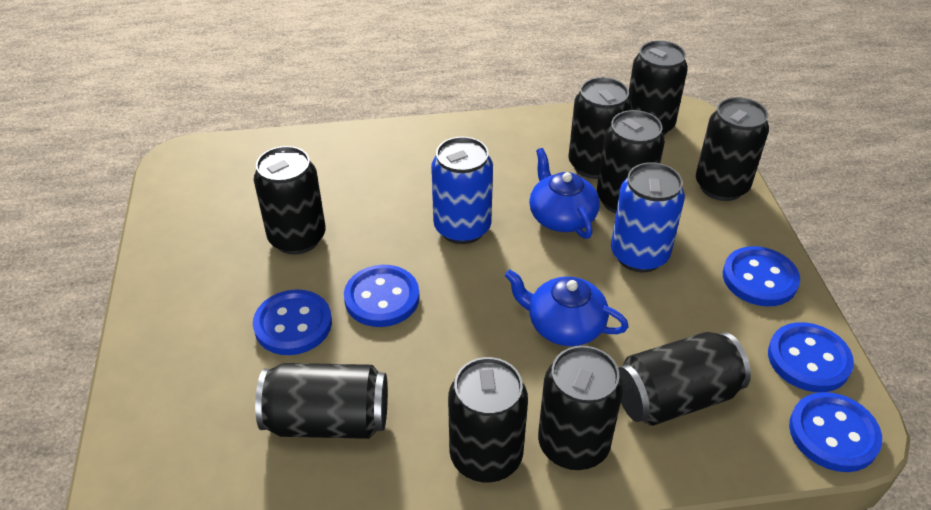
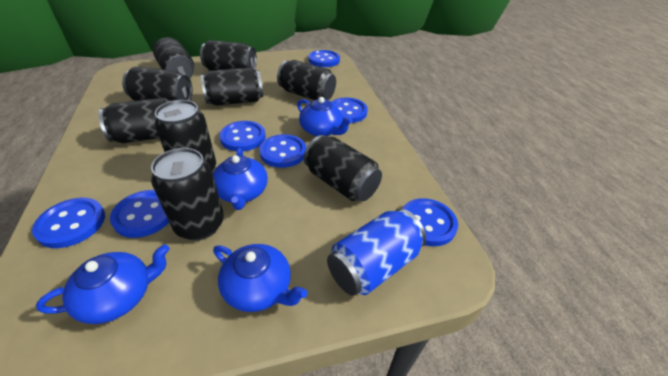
blue button: [253,289,332,355] [344,265,420,327] [723,246,800,306] [768,322,854,392] [789,392,882,472] = 5 -> [32,198,105,248] [110,190,169,238] [219,121,266,151] [259,134,306,168] [308,50,340,67] [331,98,368,123] [402,198,458,246] = 7
blue can: [431,137,493,244] [611,162,685,272] = 2 -> [327,209,426,296] = 1
blue teapot: [505,270,629,346] [529,148,600,239] = 2 -> [36,244,170,324] [213,148,268,210] [213,244,307,312] [297,97,353,136] = 4

